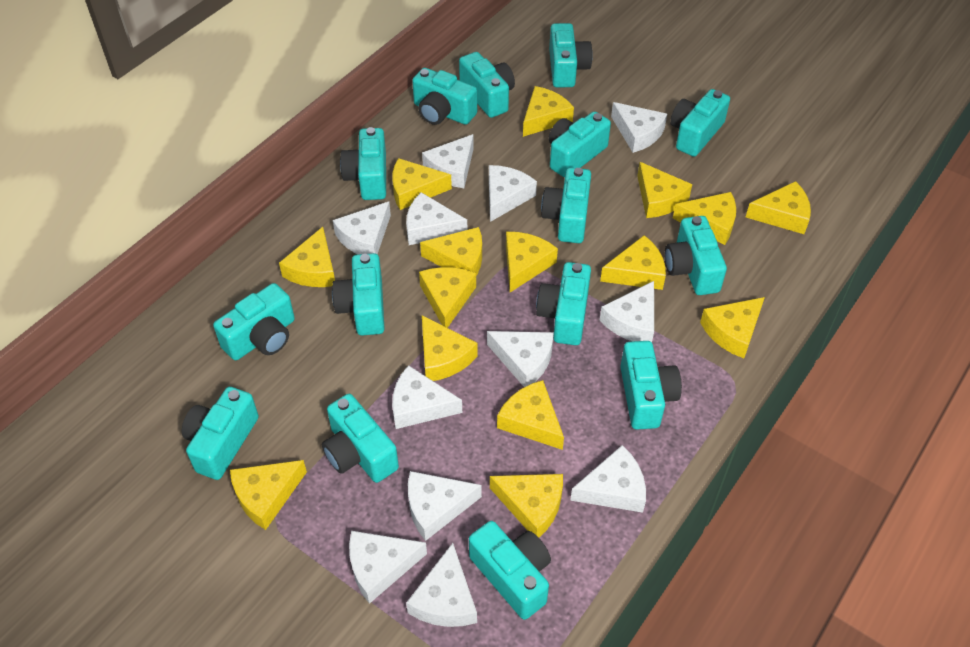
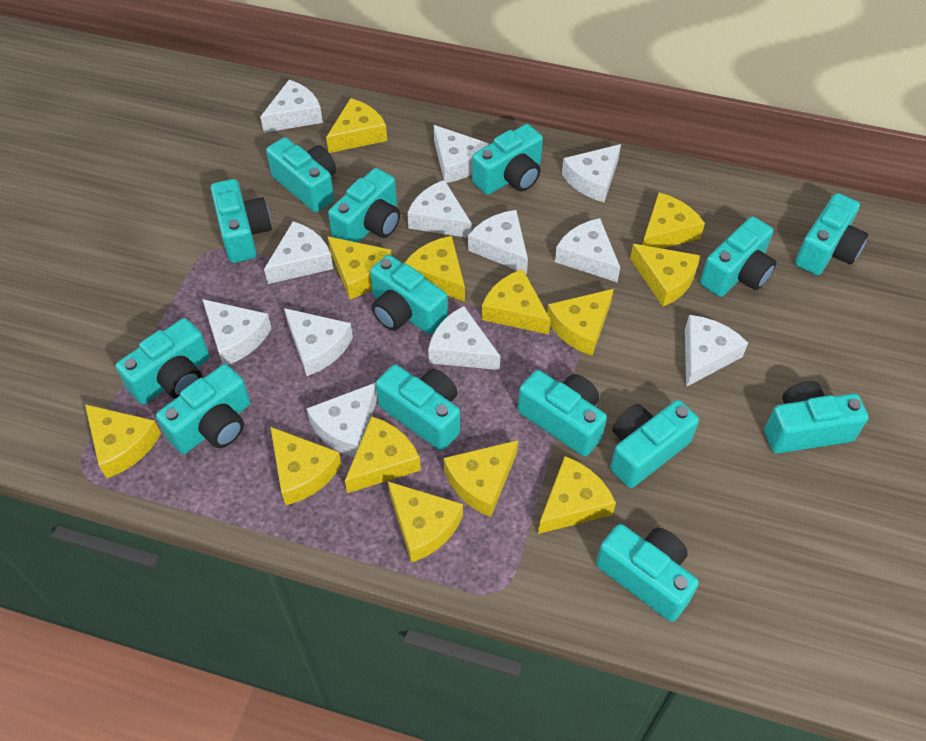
turquoise camera: [182,387,259,480] [213,283,295,360] [322,394,399,483] [332,253,385,335] [340,127,386,200] [412,68,477,125] [459,52,515,118] [469,521,551,620] [536,262,591,345] [541,168,591,243] [549,23,593,87] [549,111,611,178] [620,341,682,430] [665,216,727,295] [670,89,730,157] = 15 -> [115,318,210,404] [156,364,250,454] [211,179,272,263] [266,137,336,212] [328,168,400,243] [370,255,448,335] [376,365,460,451] [472,124,543,195] [518,370,607,457] [596,524,699,622] [610,400,699,488] [700,216,776,297] [764,381,869,454] [795,193,868,275] = 14
yellow cheese: [230,460,307,530] [279,227,335,287] [392,158,452,210] [419,267,476,328] [420,227,482,276] [422,315,478,381] [490,474,563,537] [497,380,564,450] [506,232,558,292] [523,86,574,137] [600,235,666,290] [637,162,692,218] [673,192,736,245] [700,297,765,358] [746,181,811,234] = 15 -> [85,404,161,478] [271,427,342,505] [326,98,387,153] [328,236,392,299] [345,416,421,493] [388,481,463,563] [404,236,465,302] [444,440,518,517] [482,269,551,335] [538,456,616,534] [547,289,614,356] [630,244,701,307] [643,193,705,248] = 13

